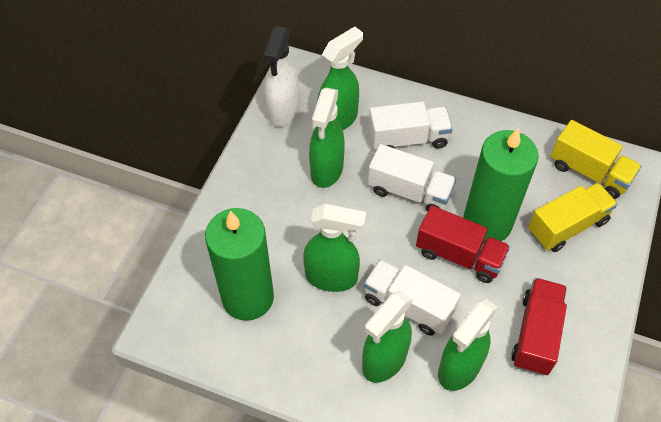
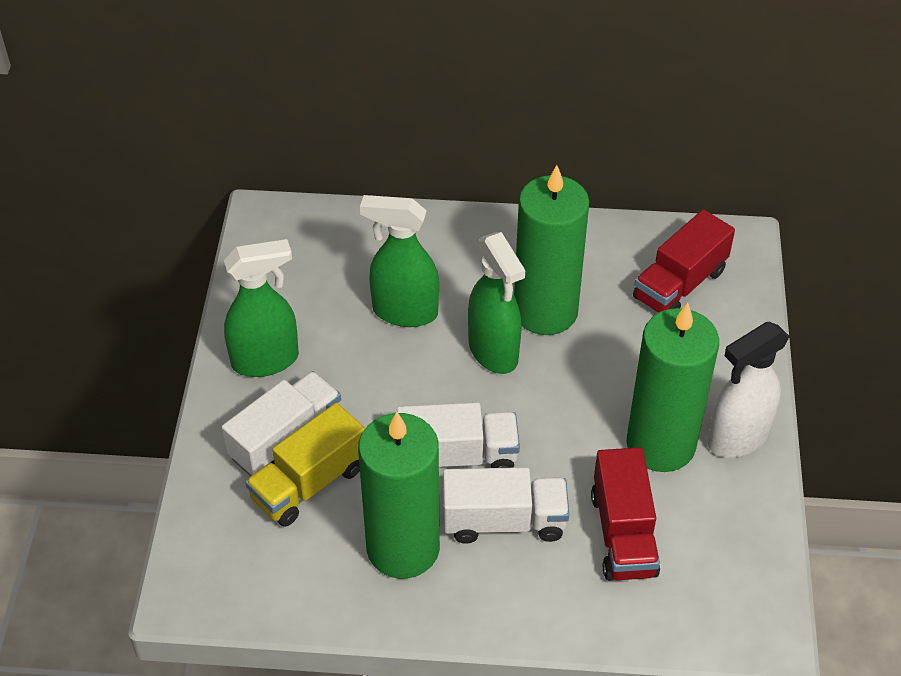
green candle: [205,208,274,321] [463,128,539,243] = 2 -> [358,412,440,579] [514,165,589,335] [626,303,719,472] = 3
green spray bottle: [303,204,366,292] [309,88,345,188] [317,27,363,130] [362,291,413,383] [438,299,498,391] = 5 -> [224,239,299,377] [360,195,439,327] [468,232,525,374] = 3
yellow truck: [528,183,618,252] [551,120,642,199] = 2 -> [245,403,365,527] = 1

